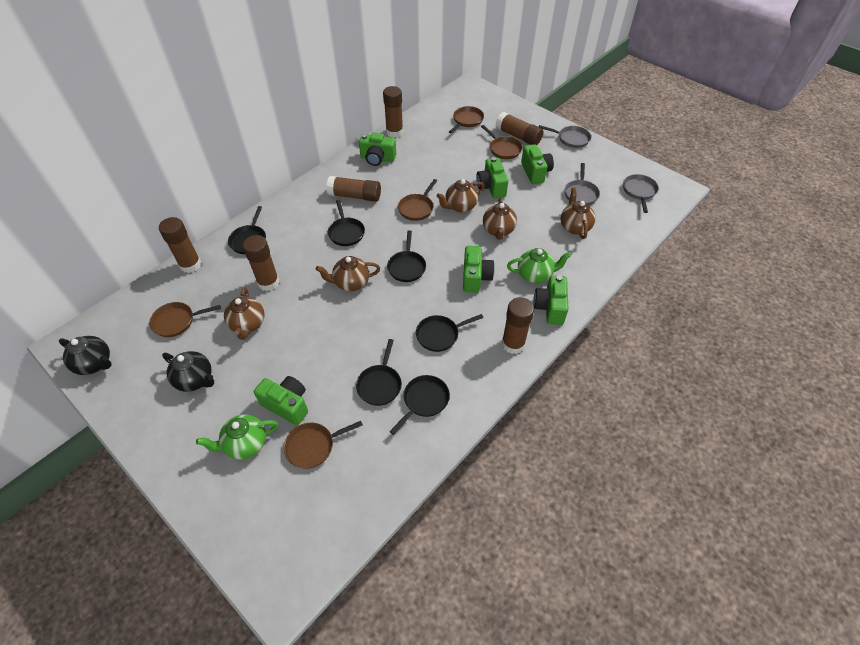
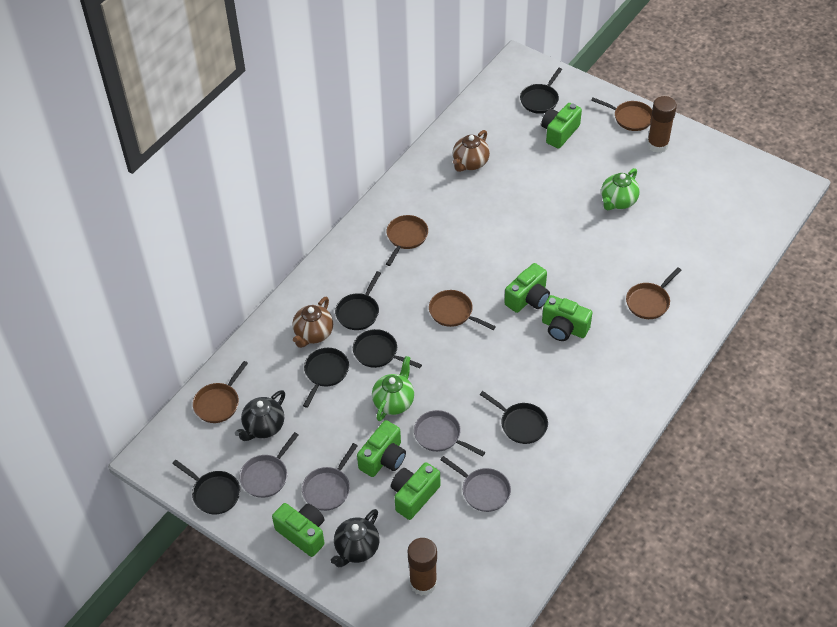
brown glue stick: [159,217,201,273] [243,235,279,291] [326,176,381,202] [383,86,403,138] [496,112,543,145] [502,297,534,354] = 6 -> [408,538,437,596] [647,96,677,153] = 2
brown teapot: [224,288,265,340] [316,256,380,291] [437,179,485,213] [483,198,517,240] [561,188,596,239] = 5 -> [292,297,333,348] [453,130,490,172] = 2
grey pan: [539,125,591,148] [564,163,600,205] [623,174,659,213] = 3 -> [239,432,298,498] [302,443,358,511] [414,410,485,456] [440,456,511,512] = 4

